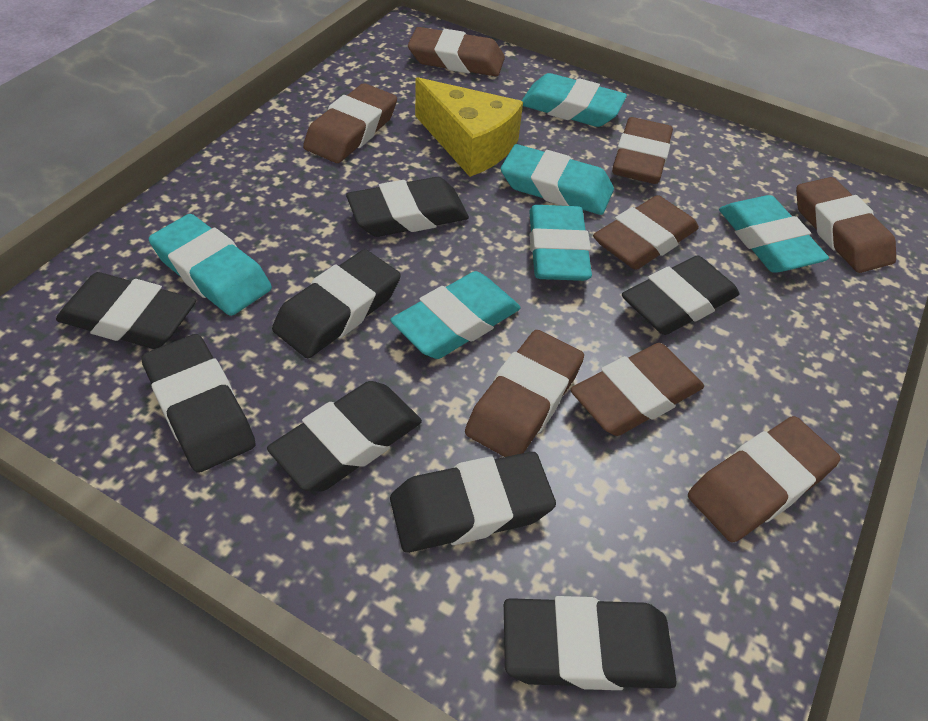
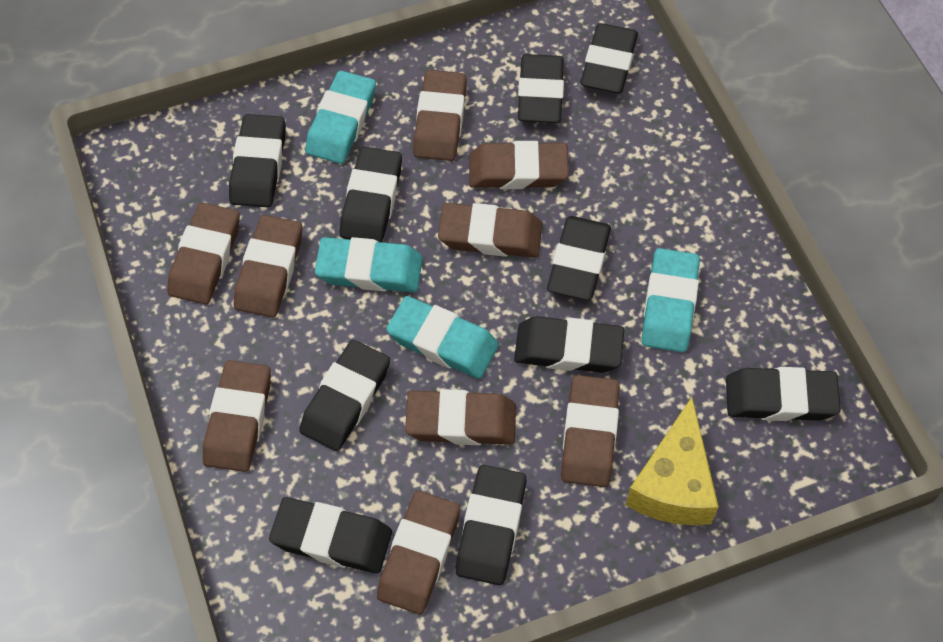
black eraser: [56,272,196,349] [141,334,256,473] [267,381,422,492] [272,249,401,358] [346,177,469,237] [390,452,556,553] [504,596,677,690] [622,255,739,335] = 8 -> [229,114,285,207] [269,497,392,574] [299,340,390,451] [340,147,402,242] [455,465,527,585] [514,316,624,373] [518,54,564,123] [547,216,611,300] [580,23,638,93] [726,367,841,421] = 10
brown eraser: [303,83,397,163] [408,27,505,76] [465,330,584,457] [570,343,704,436] [593,195,699,270] [612,117,673,184] [688,416,841,542] [796,177,896,273] = 8 -> [167,202,240,304] [203,360,271,472] [234,215,302,317] [377,491,460,614] [405,389,516,445] [413,70,467,161] [438,203,542,258] [469,141,569,189] [561,375,620,487] = 9
turquoise eraser: [149,214,272,316] [390,271,521,359] [501,144,614,215] [522,73,627,127] [529,205,592,281] [719,195,829,272] = 6 -> [305,71,376,164] [315,237,423,292] [386,296,499,379] [642,248,700,352] = 4

